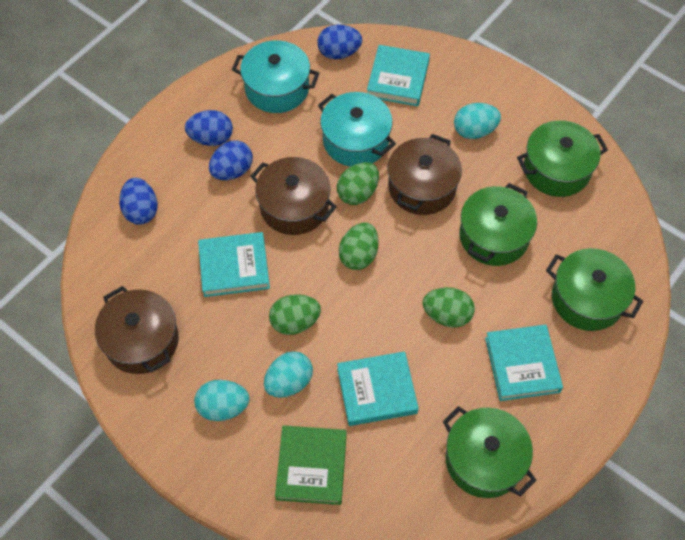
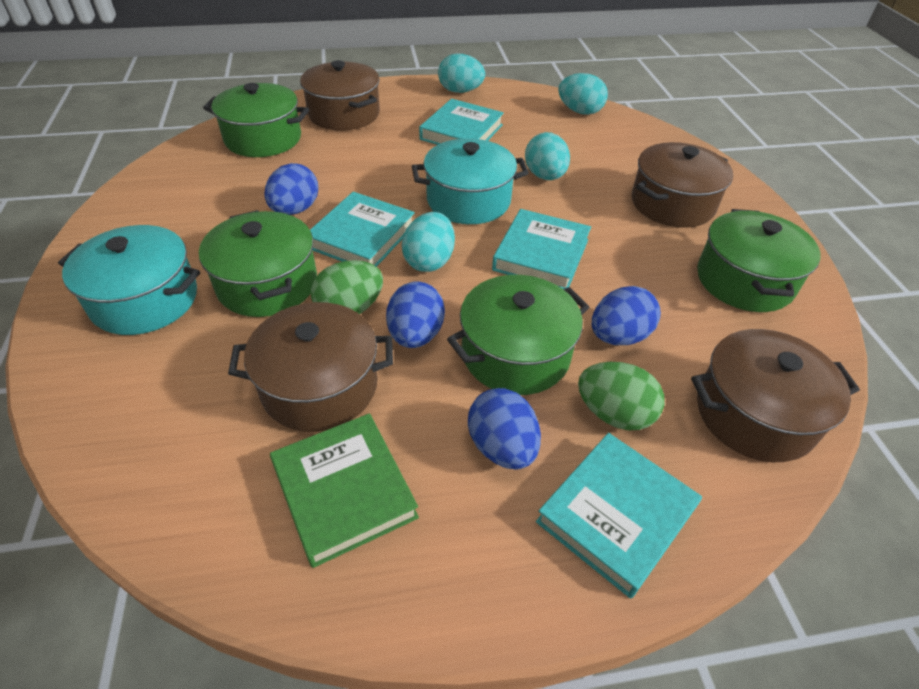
brown pot: [95,286,179,374] [250,157,337,235] [387,134,462,215] = 3 -> [228,302,393,432] [300,60,380,131] [632,142,733,228] [691,329,860,462] = 4
green egg: [269,294,321,335] [337,162,379,205] [339,223,379,270] [423,287,475,328] = 4 -> [311,260,383,314] [578,362,665,430] = 2
turquoise egg: [194,380,249,421] [264,351,313,398] [454,103,501,139] = 3 -> [402,212,455,272] [438,54,485,93] [525,132,570,180] [558,73,608,115] = 4

